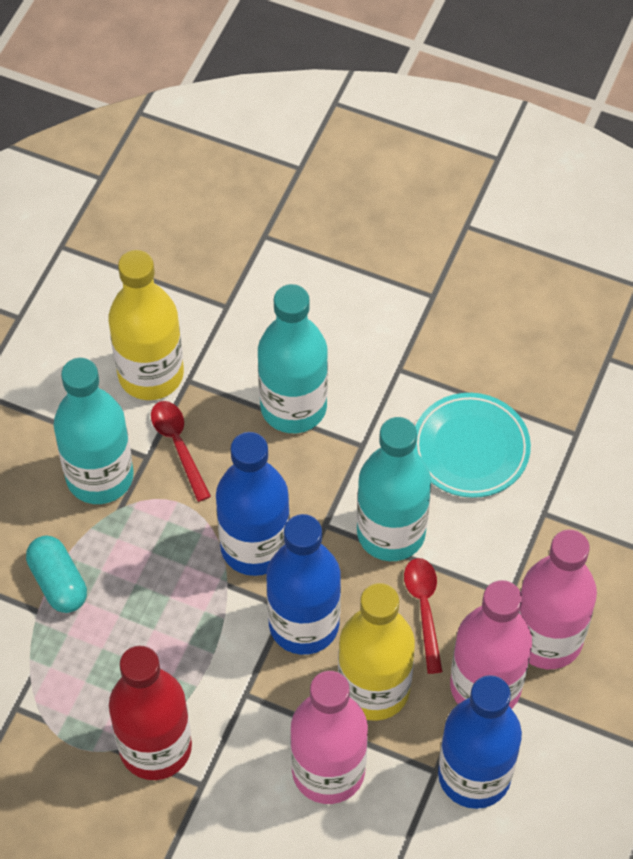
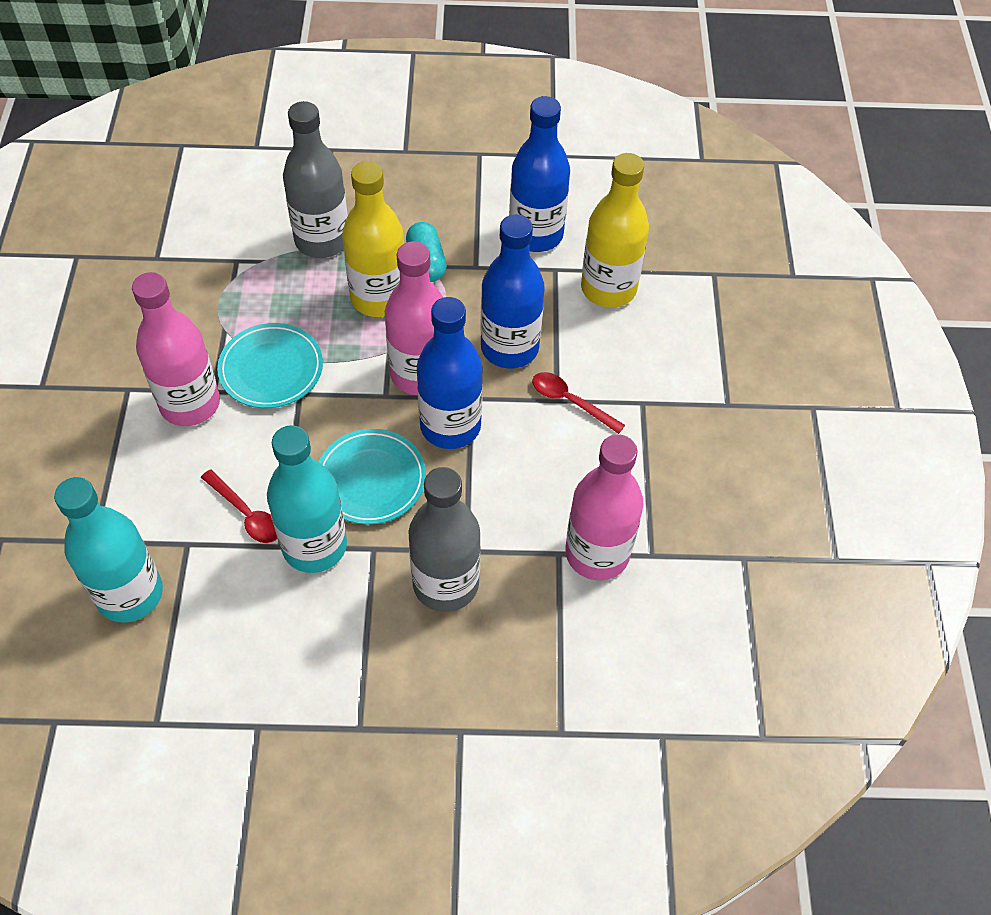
grey bottle: none = 0 -> [283,101,348,258] [409,467,481,612] = 2
red bottle: [109,646,192,780] = 1 -> none = 0
turquoise bottle: [54,358,134,504] [258,284,328,433] [357,417,431,561] = 3 -> [54,477,163,623] [267,425,347,573] = 2
turquoise plate: [414,393,531,498] = 1 -> [217,323,323,408] [319,429,426,525] = 2

